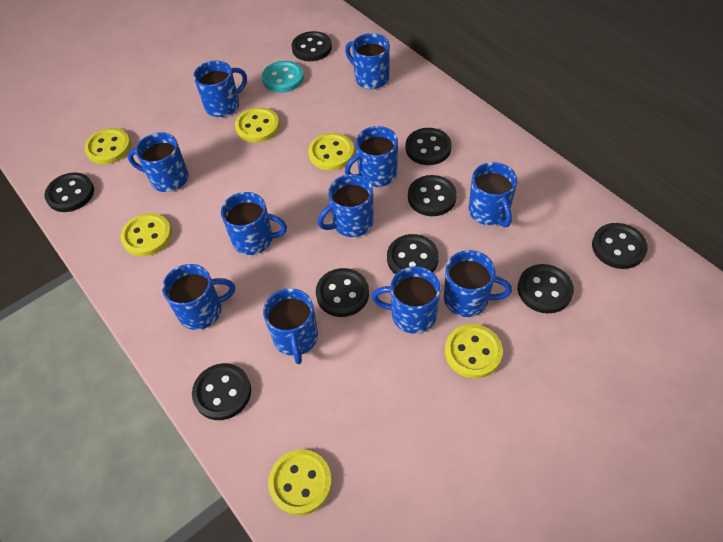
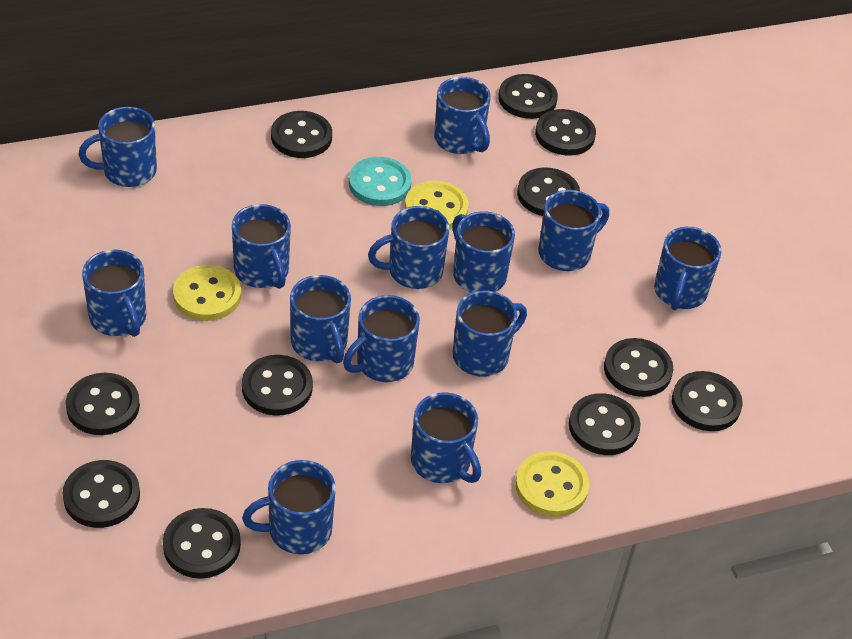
black button: [44,172,94,212] [192,363,251,420] [292,31,332,61] [316,268,369,317] [387,234,439,275] [405,128,452,165] [408,175,457,216] [518,264,574,313] [592,223,648,269] = 9 -> [62,460,140,528] [66,373,140,435] [163,508,241,579] [242,355,313,416] [271,111,332,158] [498,74,558,119] [517,167,580,216] [535,109,596,156] [569,393,640,455] [604,338,673,397] [672,371,743,431] = 11
blue mug: [128,132,188,192] [162,264,235,330] [193,61,247,117] [221,192,287,255] [263,288,318,364] [318,174,374,237] [345,33,390,89] [345,126,398,187] [372,266,441,334] [444,250,512,317] [468,162,517,228] = 11 -> [78,107,157,187] [82,250,146,337] [232,204,291,289] [242,460,336,554] [290,275,351,363] [343,295,420,382] [368,206,449,289] [411,392,481,483] [434,77,491,154] [452,211,515,293] [453,290,527,377] [538,190,609,271] [654,227,722,310] = 13
yellow button: [84,128,131,164] [120,213,172,256] [235,107,280,143] [268,449,332,515] [308,133,354,170] [445,324,503,378] = 6 -> [173,265,241,321] [405,181,469,230] [515,451,589,517] = 3

